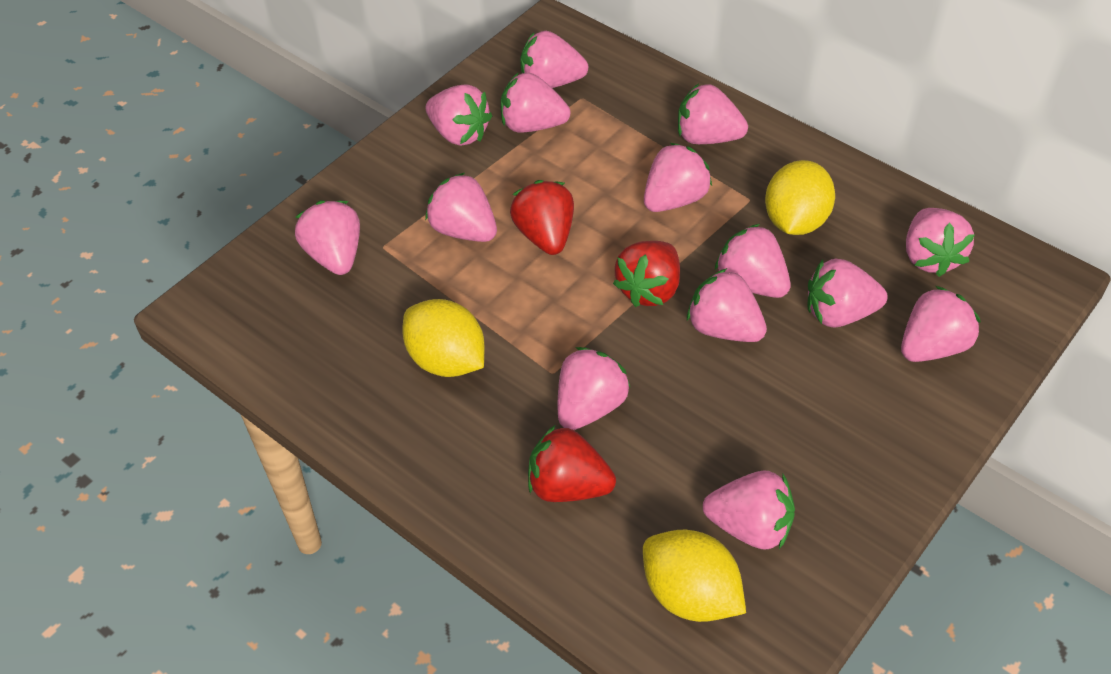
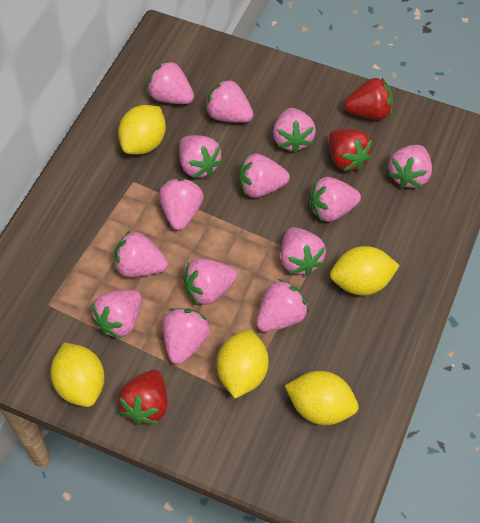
yellow lemon: [402,299,485,377] [643,529,746,622] [765,160,835,235] = 3 -> [50,343,105,407] [118,105,166,155] [217,330,269,398] [285,371,359,425] [330,246,400,296] = 5

